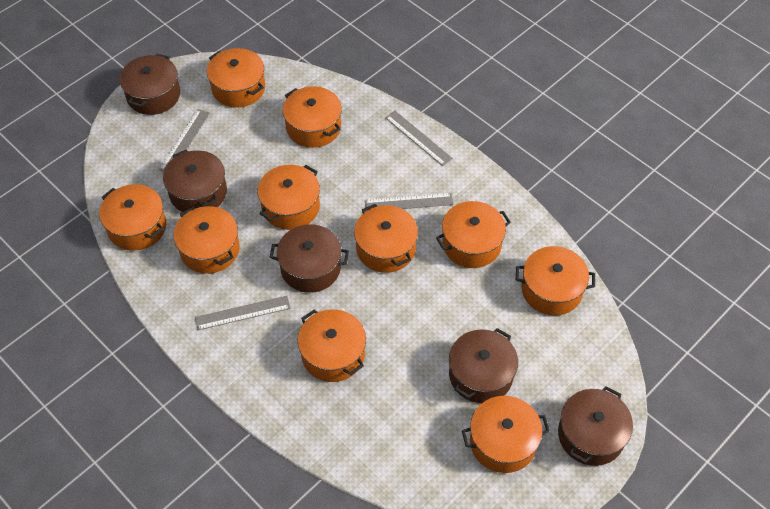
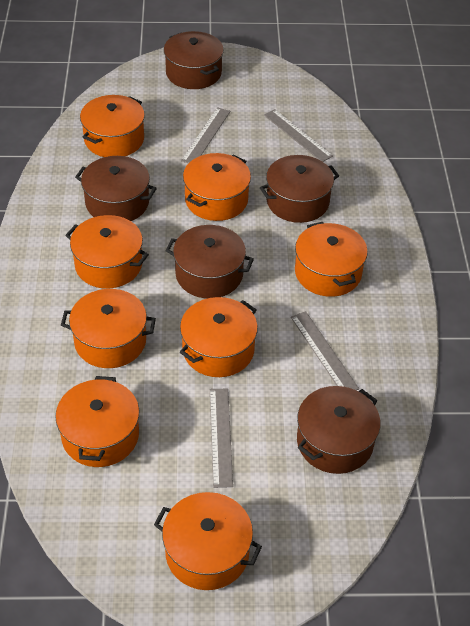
orange pot: [99,184,166,251] [173,206,240,274] [207,48,265,108] [258,165,320,230] [283,86,342,148] [298,309,366,382] [354,204,418,273] [436,201,511,268] [462,396,550,473] [516,246,595,316] = 10 -> [55,376,139,467] [61,289,156,368] [65,215,149,288] [80,95,145,157] [154,492,262,590] [180,297,258,377] [183,153,251,221] [295,222,368,297] = 8

